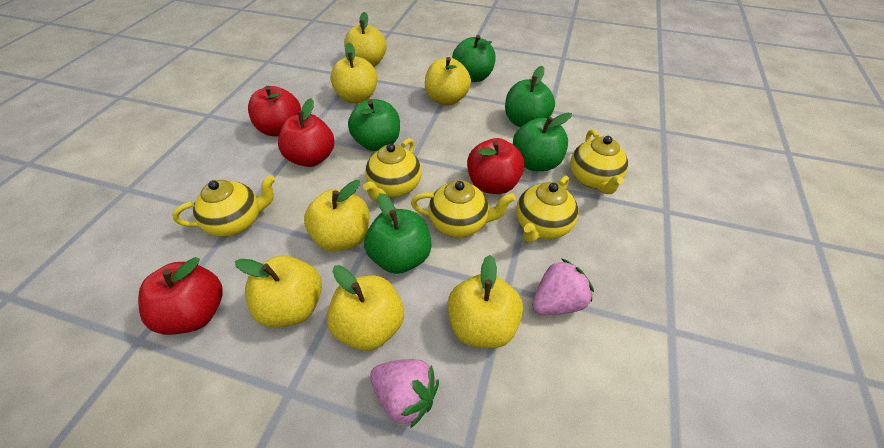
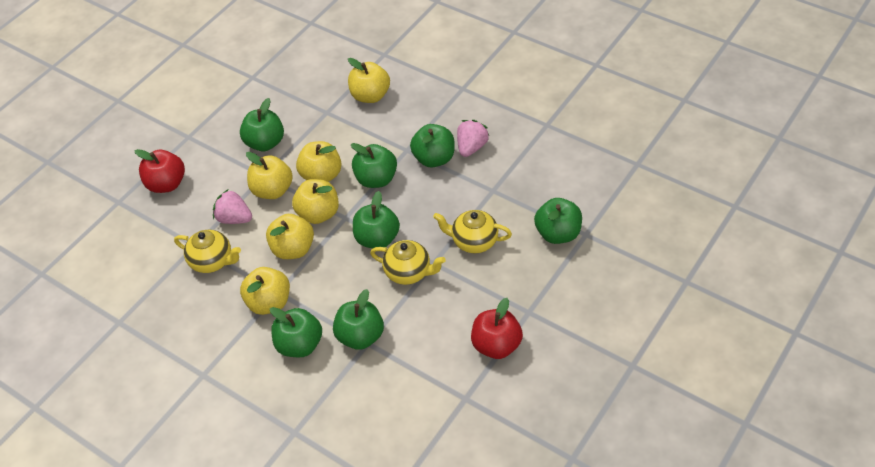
green apple: [348,99,400,151] [364,193,432,274] [452,35,496,82] [505,66,555,127] [513,113,572,171] = 5 -> [240,98,284,151] [270,307,322,357] [333,289,384,350] [351,143,397,188] [353,191,400,248] [410,124,455,167] [534,198,582,244] = 7
red apple: [138,257,223,335] [248,86,301,136] [278,98,334,167] [467,138,525,194] = 4 -> [134,149,185,193] [471,298,523,359] = 2
yellow apple: [235,255,322,327] [304,180,369,252] [327,265,404,351] [330,42,378,103] [344,12,387,67] [425,57,471,106] [447,255,523,348] = 7 -> [240,267,290,315] [246,152,293,199] [266,214,314,259] [292,179,339,224] [296,141,342,182] [348,58,390,103] = 6
yellow teapot: [172,175,275,237] [363,138,422,201] [411,180,515,237] [516,176,579,242] [570,129,628,194] = 5 -> [174,230,241,273] [370,240,446,285] [433,210,512,253] = 3

